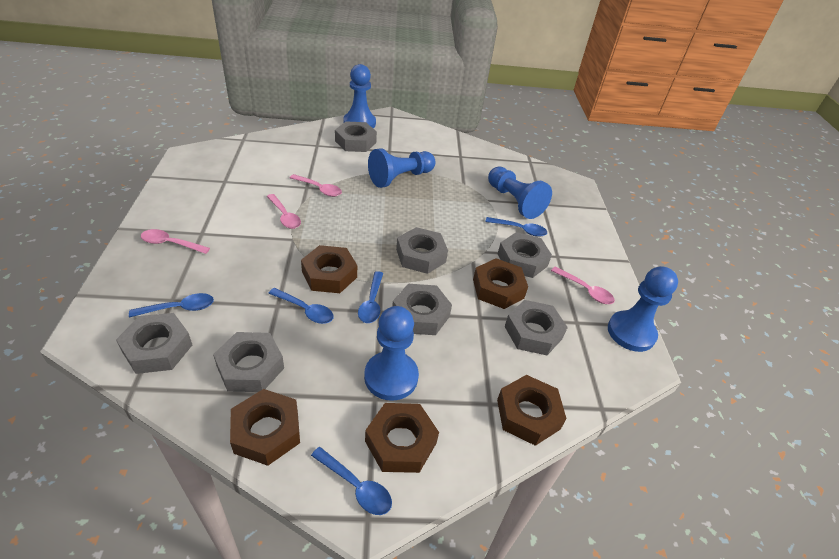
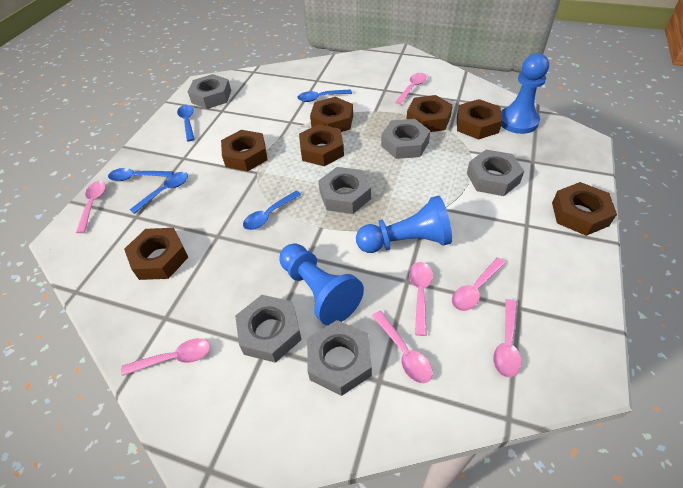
blue pawn: [344,64,376,128] [364,306,419,401] [368,148,435,188] [488,167,552,219] [608,266,678,352] = 5 -> [279,243,364,325] [356,196,452,253] [501,53,549,134] = 3
brown nut: [230,389,300,466] [301,245,357,293] [365,403,439,473] [473,258,528,309] [497,375,566,446] = 5 -> [124,228,188,280] [221,130,268,172] [299,124,344,166] [310,97,353,132] [407,95,453,132] [457,99,502,140] [552,182,617,236] = 7
grey nut: [116,313,192,374] [213,332,284,392] [335,121,377,152] [392,284,452,335] [396,227,448,274] [498,232,552,278] [505,300,568,355] = 7 -> [188,74,231,109] [235,295,302,363] [307,320,372,396] [318,167,371,214] [381,119,430,159] [467,150,524,196] = 6
pink spoon: [141,229,210,254] [267,194,301,229] [290,174,342,197] [551,267,615,304] = 4 -> [76,181,106,233] [121,338,210,376] [372,311,433,383] [395,73,427,104] [409,262,433,336] [452,258,506,311] [493,299,521,377] = 7

